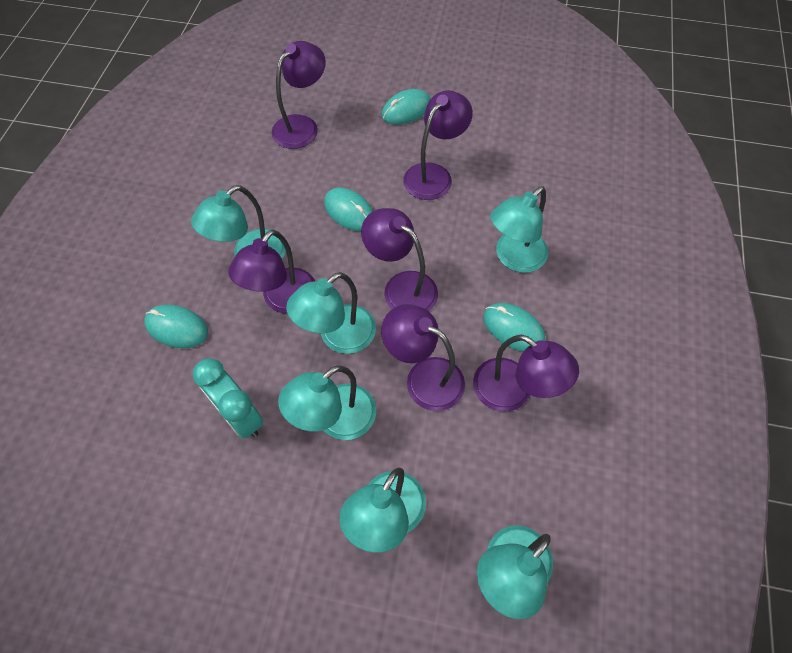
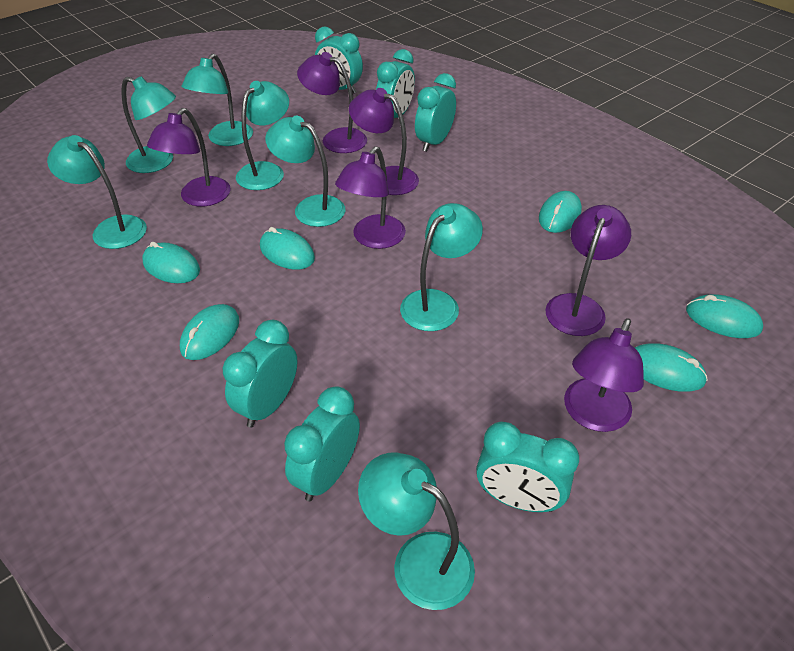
turquoise clock: [193,358,263,439] = 1 -> [223,320,297,428] [284,386,360,501] [315,27,363,94] [376,49,415,118] [415,73,456,152] [476,422,579,512] = 6
turquoise lamp: [191,185,286,259] [278,365,376,440] [286,272,376,354] [339,468,426,553] [477,525,553,619] [490,186,548,273] = 6 -> [47,135,147,249] [121,76,176,173] [182,54,253,146] [236,81,289,190] [265,116,345,227] [358,452,475,610] [400,203,483,331] = 7
turquoise mouse: [144,305,208,348] [324,188,373,231] [382,89,431,125] [484,303,545,352] = 4 -> [142,242,200,283] [180,304,239,360] [260,227,315,270] [539,191,582,233] [635,344,708,392] [686,294,763,338] = 6

